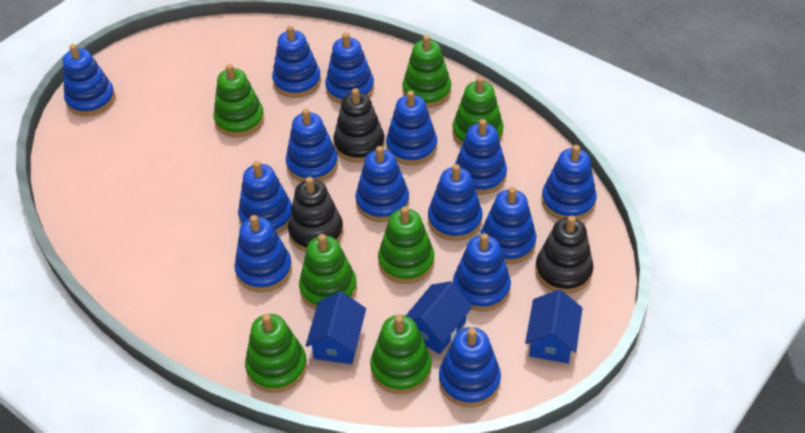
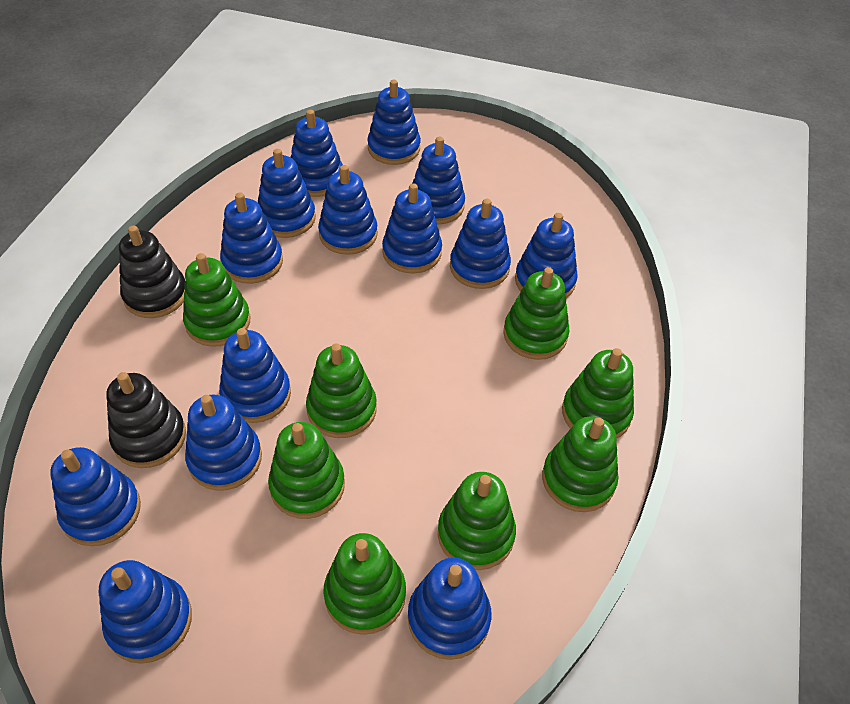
black stacking toy: [288,177,344,252] [333,88,385,163] [535,216,594,294] = 3 -> [106,372,186,468] [119,226,185,318] = 2
blue house: [306,291,366,364] [406,281,472,354] [525,289,583,363] = 3 -> none = 0
green stacking toy: [213,64,264,137] [245,314,307,393] [299,234,357,310] [370,315,432,394] [378,206,434,284] [403,35,451,108] [452,77,503,146] = 7 -> [183,253,251,347] [268,422,345,519] [306,343,377,438] [323,533,406,635] [438,472,516,570] [503,267,570,360] [542,416,618,512] [562,348,634,438] = 8

